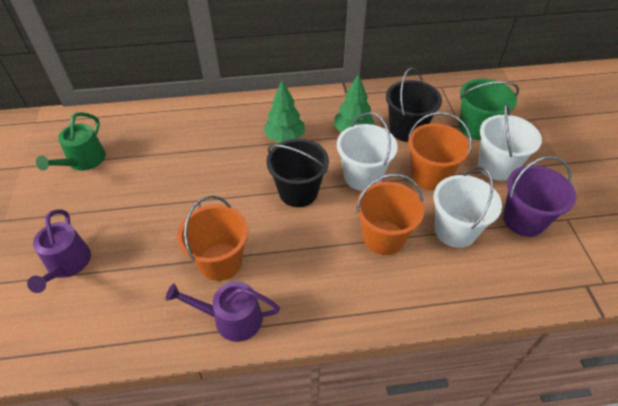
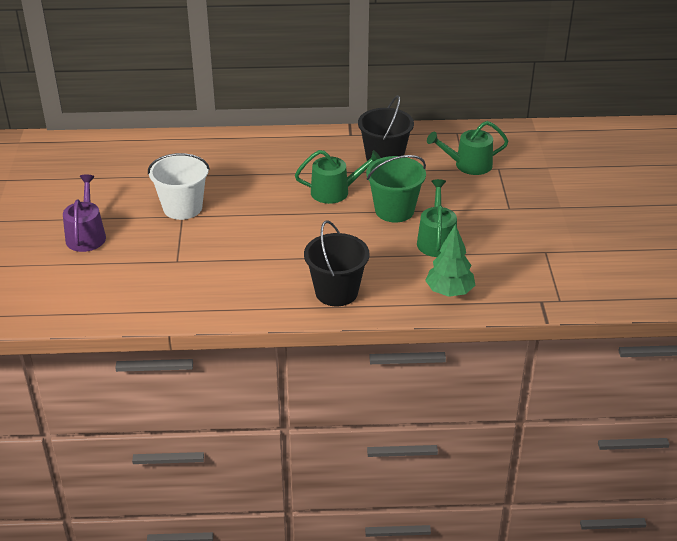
green tree: [263,80,305,143] [334,74,375,133] = 2 -> [425,224,475,297] = 1
green watering can: [36,112,106,171] = 1 -> [295,150,381,204] [417,179,457,257] [427,121,509,175] = 3
orange bucket: [177,195,248,281] [356,173,424,255] [408,112,472,190] = 3 -> none = 0
purple bucket: [503,156,576,237] = 1 -> none = 0
purple watering can: [27,210,91,293] [166,282,280,342] = 2 -> [63,175,106,252] = 1
white bucket: [337,112,398,191] [434,167,502,248] [478,104,542,181] = 3 -> [148,153,210,220] = 1

